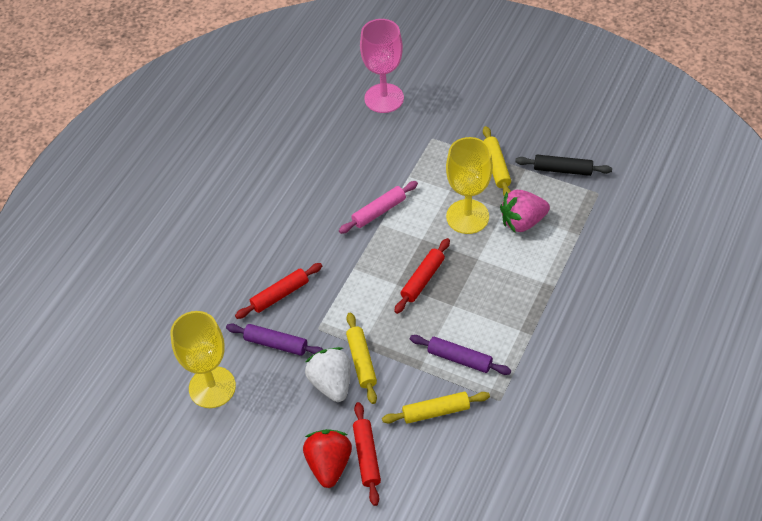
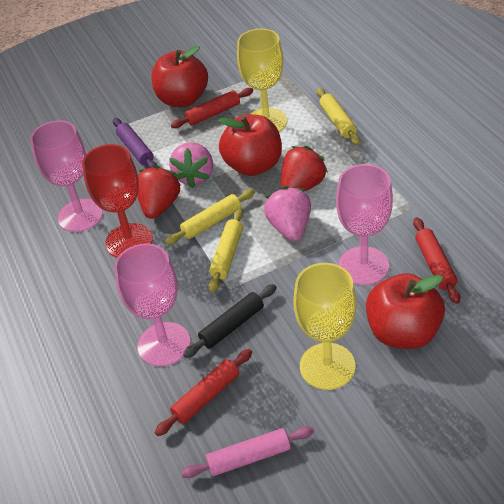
pink goblet: [360,19,404,113] = 1 -> [30,120,103,232] [114,243,191,366] [336,164,393,285] = 3
pink strawberry: [500,190,550,233] = 1 -> [169,142,213,188] [264,186,311,241] = 2
purple rolling pin: [226,324,324,356] [410,335,511,375] = 2 -> [113,118,157,168] = 1
red apple: none = 0 -> [151,46,208,107] [218,114,282,176] [366,273,445,349] = 3
red goblet: none = 0 -> [82,144,153,258] = 1
red strawberry: [303,429,352,488] = 1 -> [137,165,181,219] [281,146,328,192] = 2
white strawberry: [305,347,351,402] = 1 -> none = 0

